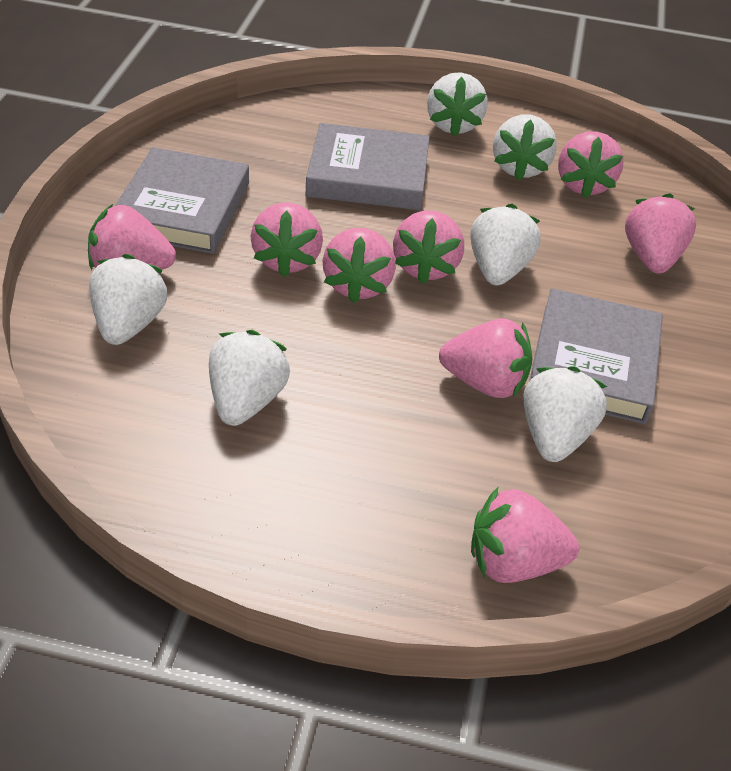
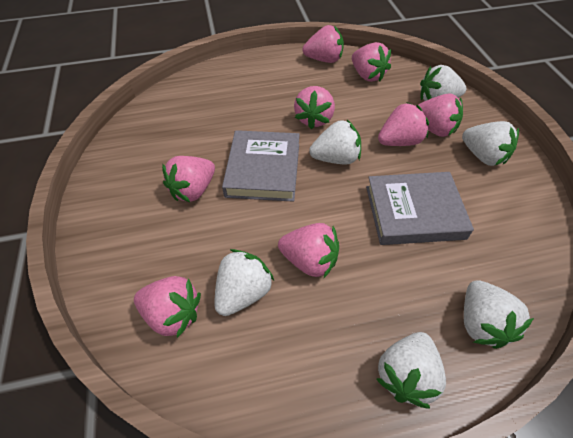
grey book: [115,147,249,254] [305,123,429,210] [529,288,663,424] = 3 -> [222,130,300,202] [366,172,474,245] = 2

